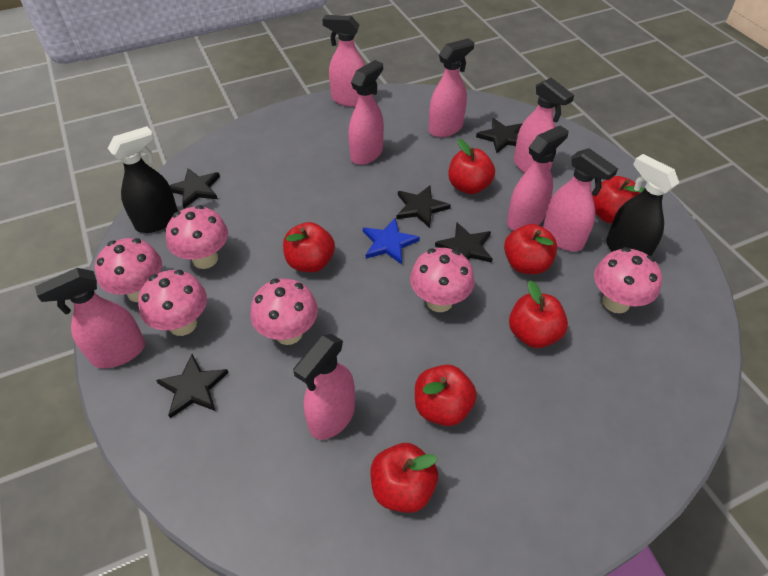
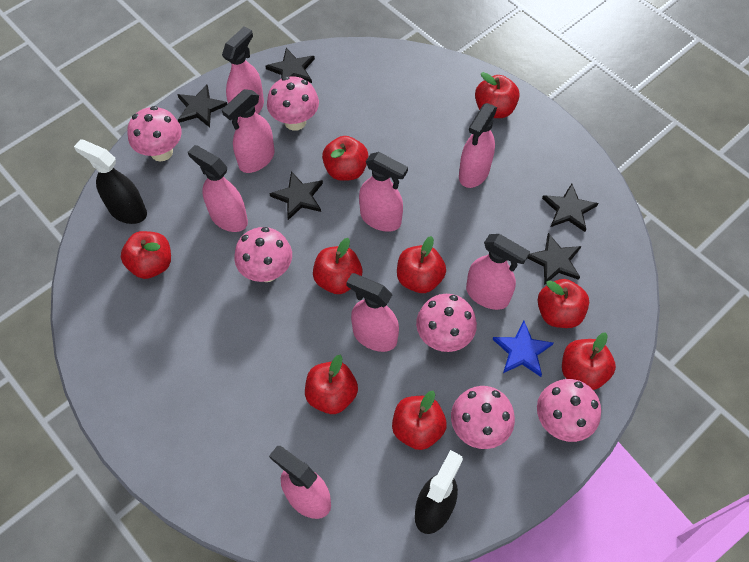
red apple: [283,222,335,272] [370,443,438,513] [415,364,477,426] [449,139,495,194] [504,224,557,274] [509,280,568,348] [592,176,645,223] = 7 -> [121,231,171,279] [305,355,358,414] [313,238,362,294] [322,136,368,181] [392,391,447,450] [397,236,446,293] [475,72,520,118] [537,279,589,328] [562,332,616,390] = 9

